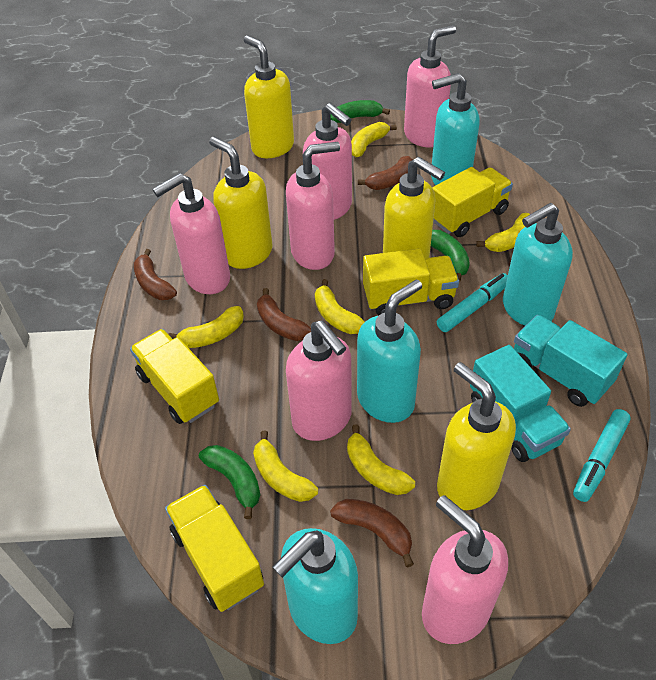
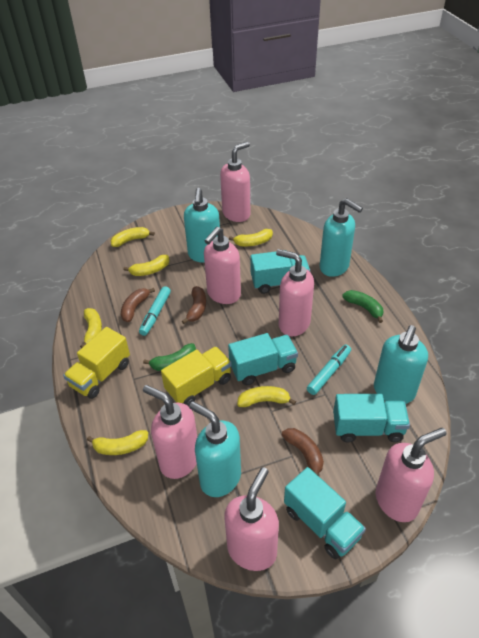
brown banana: [134,249,177,300] [257,288,311,341] [330,499,414,567] [358,156,413,190] = 4 -> [121,288,155,322] [182,286,206,324] [281,428,324,475] = 3
green banana: [199,445,260,519] [330,100,390,123] [431,230,470,282] = 3 -> [143,343,196,371] [342,290,383,323] = 2
turquoise truck: [470,345,571,462] [514,315,627,407] = 2 -> [228,333,298,385] [250,250,310,294] [284,467,366,559] [333,394,410,442] = 4
yellow soap dispenser: [209,137,272,269] [244,36,294,158] [383,157,445,259] [437,362,516,510] = 4 -> none = 0
yellow truck: [130,329,219,424] [165,485,264,612] [363,248,459,316] [432,167,513,237] = 4 -> [63,327,130,399] [161,347,232,406] = 2

